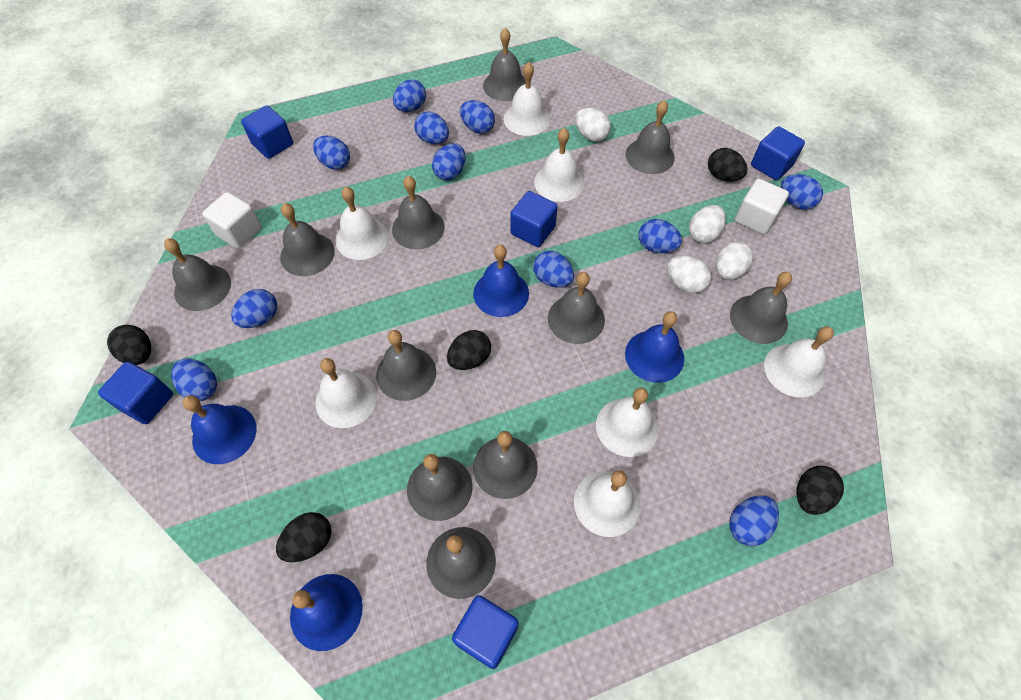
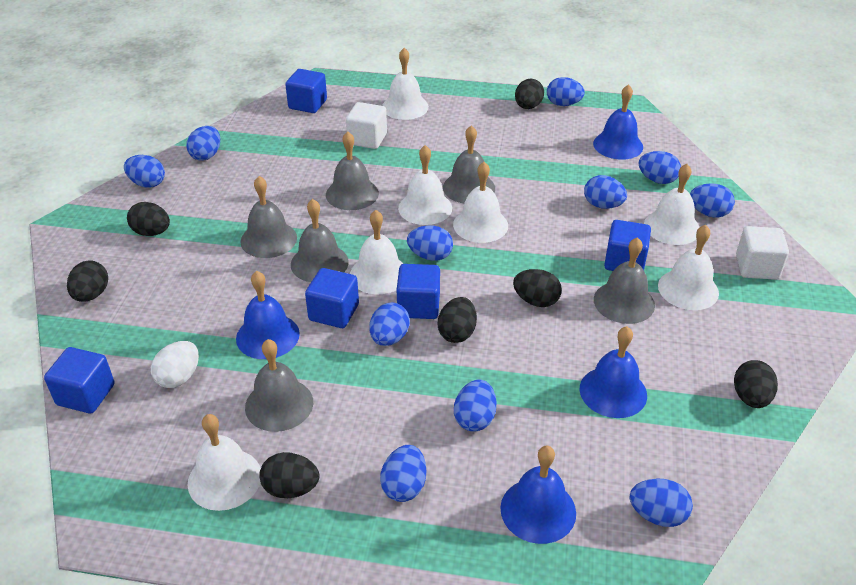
black egg: [107,325,151,365] [276,512,331,562] [447,330,491,370] [708,148,747,182] [796,466,844,515] = 5 -> [67,260,108,302] [127,202,170,236] [259,452,319,498] [438,297,477,343] [513,269,562,307] [515,79,544,109] [734,360,778,408] = 7
grey bell: [164,238,231,311] [280,203,335,276] [376,330,436,401] [392,176,445,249] [407,454,473,521] [426,527,496,599] [473,431,538,499] [483,28,526,101] [548,272,605,344] [626,100,675,174] [730,272,792,344] = 11 -> [241,176,297,258] [245,339,313,432] [291,199,349,282] [326,132,379,210] [443,125,495,203] [594,237,655,324] = 6
white egg: [575,108,611,142] [667,256,711,293] [689,205,726,243] [716,241,753,280] = 4 -> [151,341,199,388] = 1

